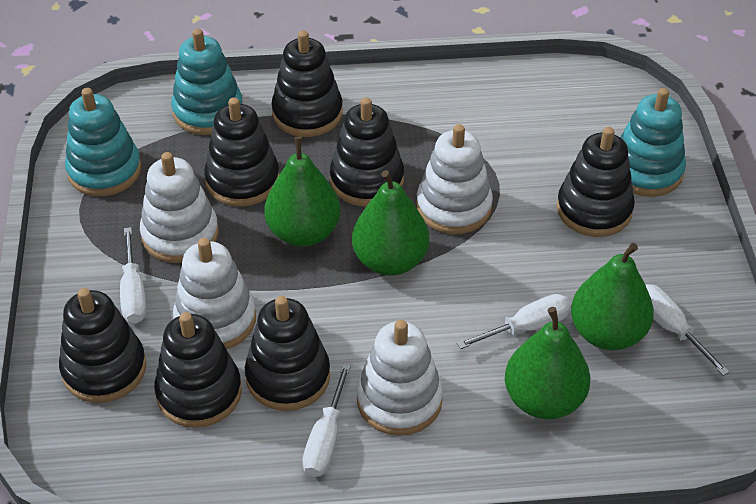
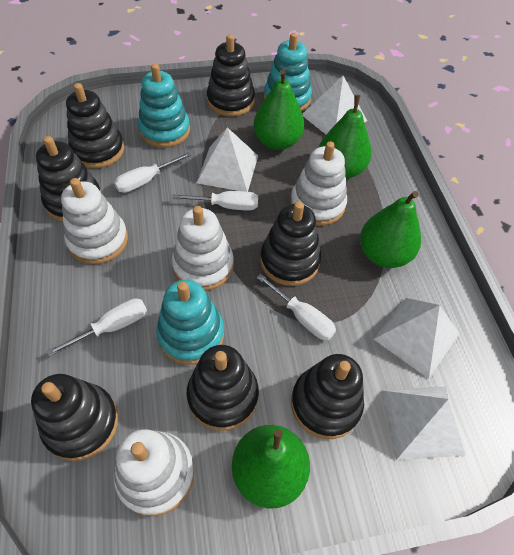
white pyramid: none = 0 -> [197,127,258,192] [302,76,367,134] [374,298,460,379] [381,386,466,460] = 4

